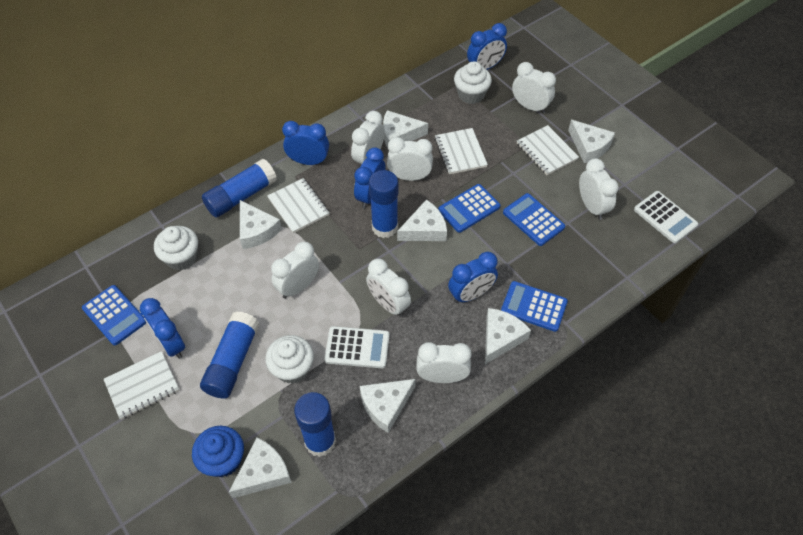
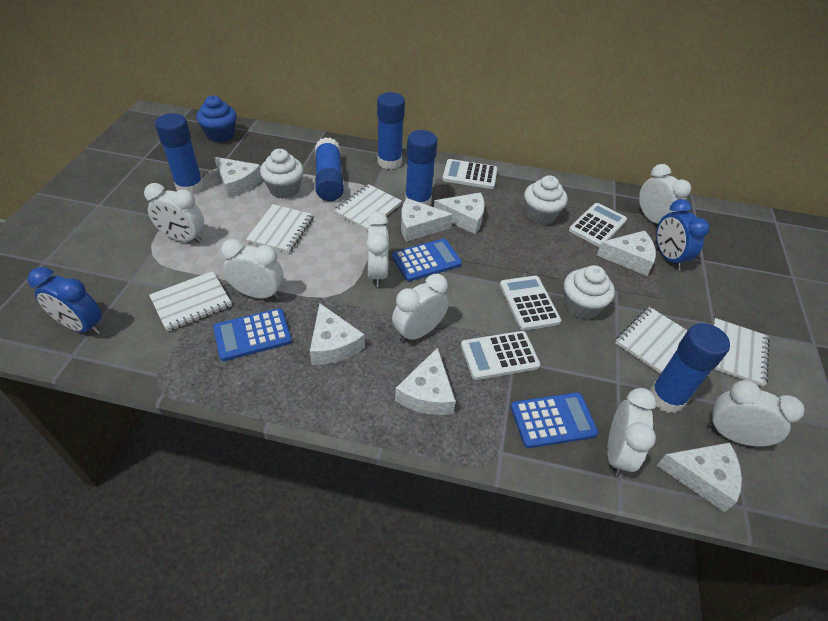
blue calculator: [82,285,146,345] [438,184,500,233] [501,281,568,332] [503,193,565,246] = 4 -> [213,308,292,361] [392,238,462,281] [511,392,599,448] = 3
blue clock: [140,298,185,359] [282,121,329,165] [354,147,386,208] [448,252,498,303] [467,23,507,70] = 5 -> [27,267,102,334] [656,199,710,270] = 2
blue glue stick: [200,311,260,399] [202,159,277,217] [294,392,336,457] [369,170,399,238] = 4 -> [155,113,204,195] [315,137,344,201] [377,92,405,169] [405,130,438,206] [650,323,730,413] = 5
white calculator: [325,326,390,368] [634,191,698,243] = 2 -> [442,159,498,189] [461,331,540,380] [500,276,561,331] [569,203,627,247] = 4
white notebook: [103,351,180,420] [267,178,330,233] [435,128,488,175] [517,125,579,175] = 4 -> [149,271,232,332] [246,204,313,253] [334,184,402,231] [615,307,688,374] [713,318,770,387] = 5

